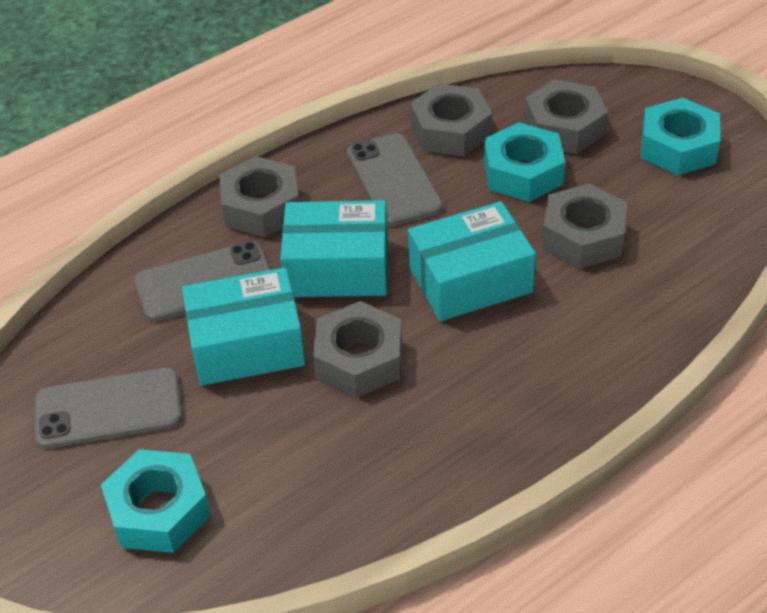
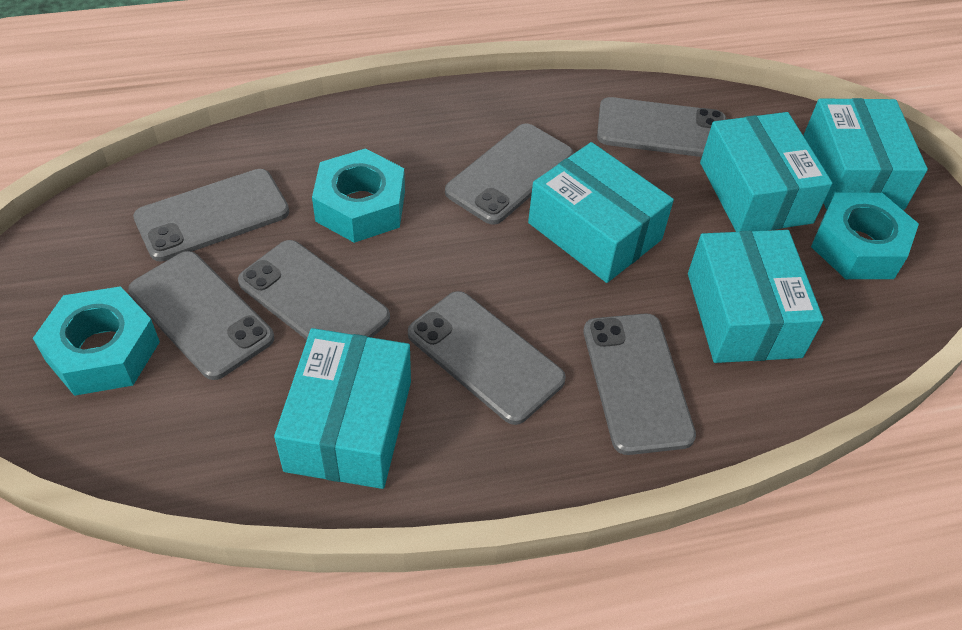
grey nut: [219,156,299,237] [313,301,402,398] [410,83,492,156] [524,80,608,154] [542,183,627,269] = 5 -> none = 0
grey phone: [35,368,182,449] [134,241,271,322] [347,133,443,226] = 3 -> [128,251,274,380] [133,169,289,262] [238,240,390,340] [408,291,566,425] [445,124,574,225] [584,313,696,455] [597,97,727,157] = 7
turquoise box: [182,267,306,386] [280,200,388,297] [408,201,536,321] = 3 -> [274,328,411,489] [528,142,674,283] [688,230,824,363] [700,112,832,232] [803,98,928,210] = 5

